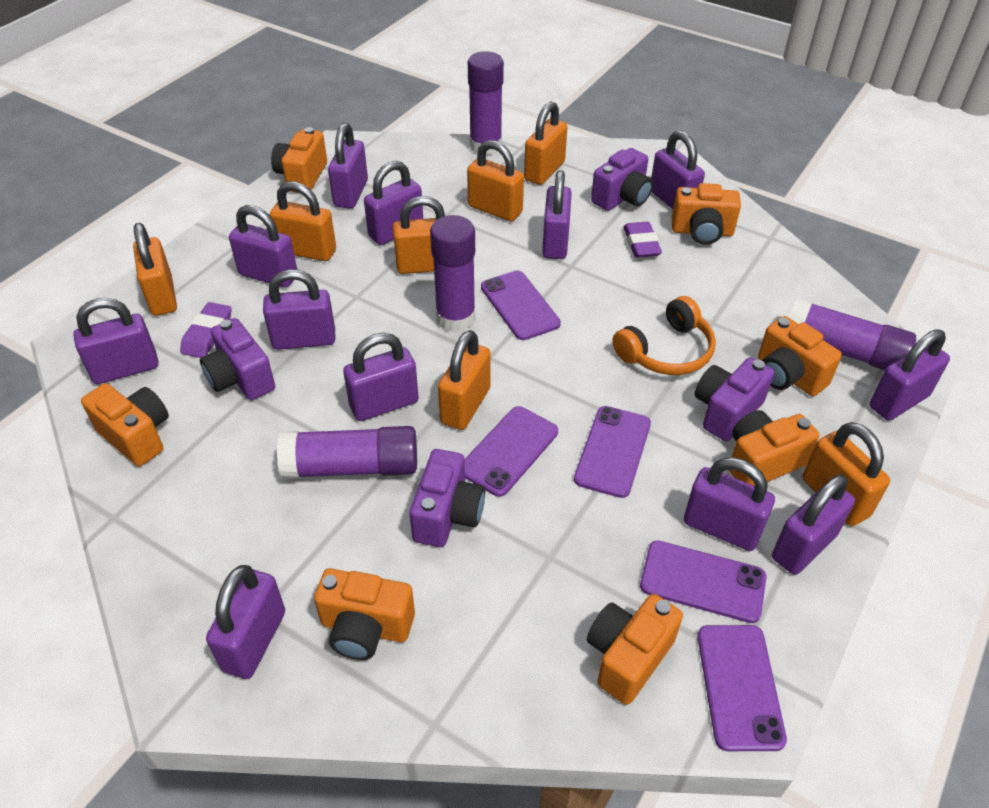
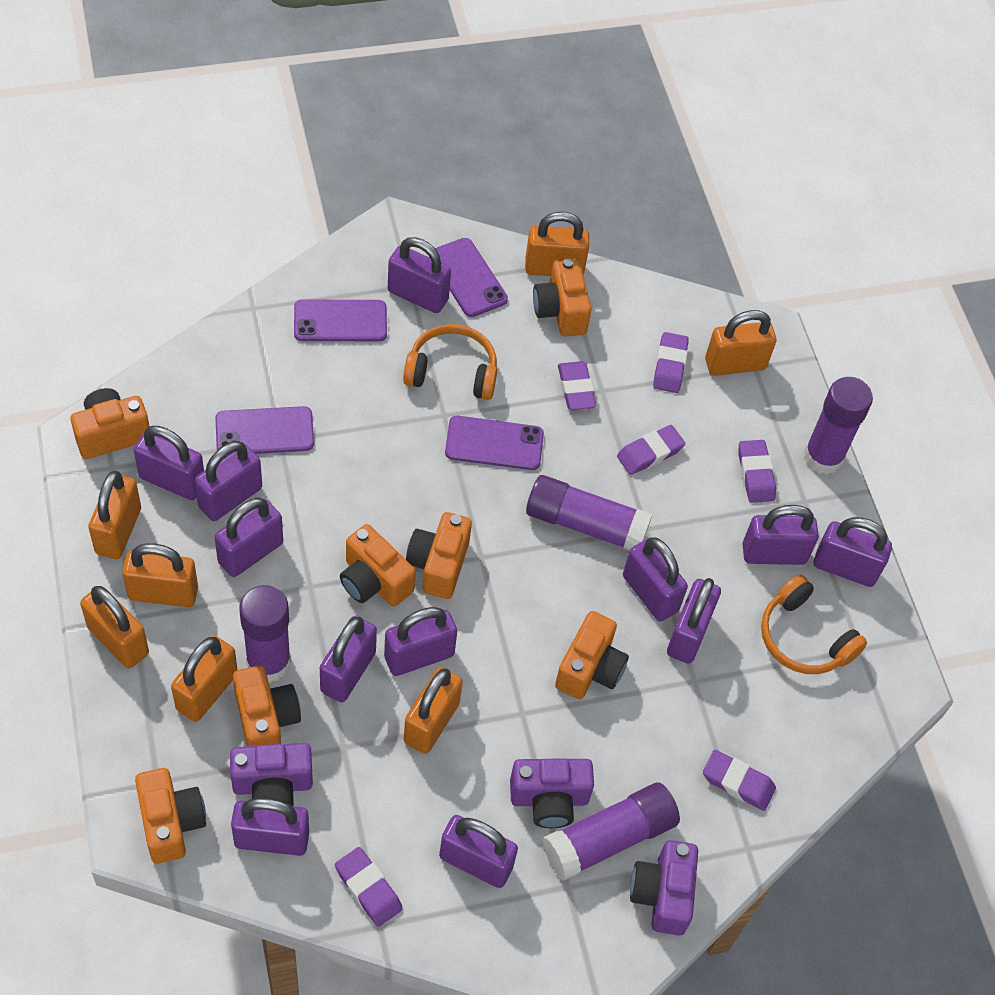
orange headphones: [612,296,716,375] = 1 -> [403,324,497,400] [761,575,867,674] = 2
purple camera: [200,318,275,400] [409,449,485,547] [591,148,653,211] [695,357,774,441] = 4 -> [230,743,313,806] [510,759,594,828] [630,840,698,936] = 3
purple eraser: [180,302,232,358] [623,222,662,258] = 2 -> [335,847,403,927] [558,361,597,410] [617,425,685,475] [653,332,689,393] [703,750,776,811] [738,440,776,503] = 6
purple phone: [465,406,558,497] [481,271,561,340] [574,406,651,498] [640,541,767,623] [697,625,787,751] = 5 -> [215,406,314,454] [294,299,387,341] [429,238,508,317] [445,416,544,470] = 4

